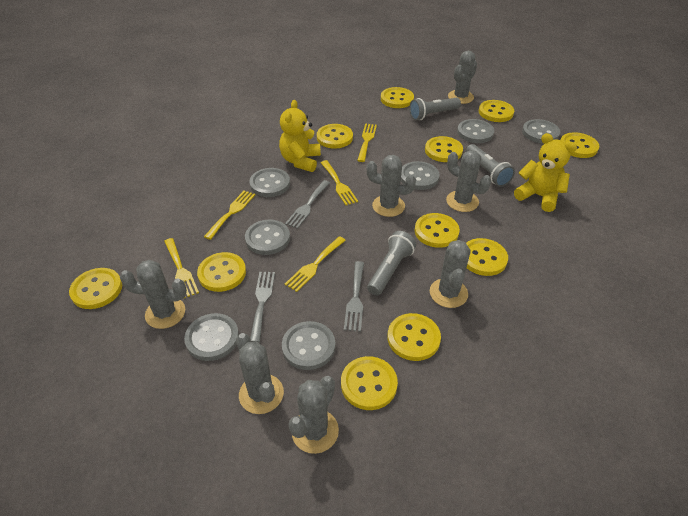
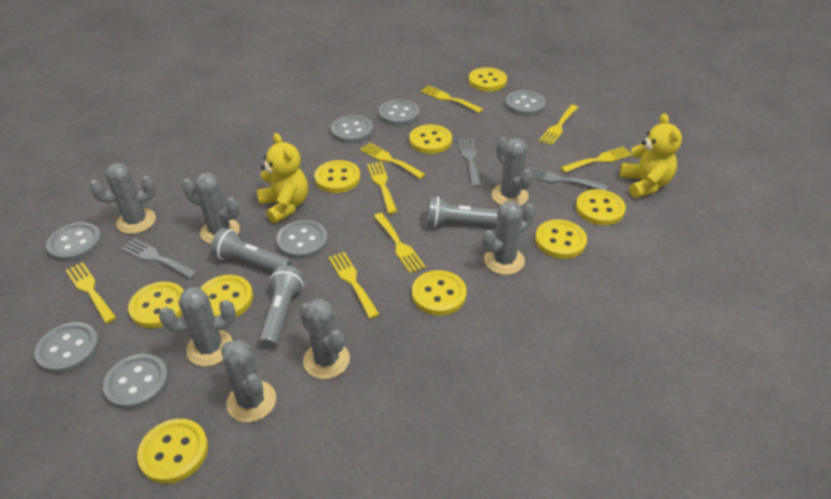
yellow button: [69,268,122,309] [197,252,246,292] [317,124,353,148] [341,356,398,410] [381,87,414,108] [387,313,441,361] [415,213,460,248] [425,136,463,162] [466,238,508,276] [479,100,514,122] [561,132,599,158] = 11 -> [128,282,184,328] [137,419,208,484] [201,275,253,317] [314,160,361,193] [409,124,452,154] [412,270,467,316] [469,67,507,91] [535,219,587,259] [576,189,626,225] = 9
yellow fork: [164,238,199,299] [204,191,255,240] [285,236,346,292] [321,160,358,205] [357,124,377,162] = 5 -> [66,262,116,324] [329,252,380,319] [360,143,426,179] [367,162,398,214] [374,213,426,273] [421,85,483,113] [539,105,578,145] [560,147,633,173] = 8

